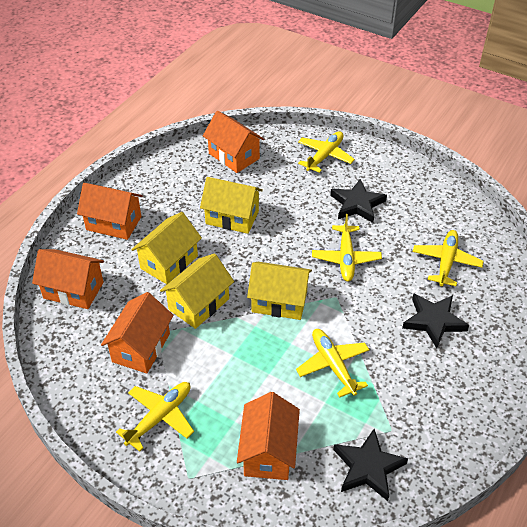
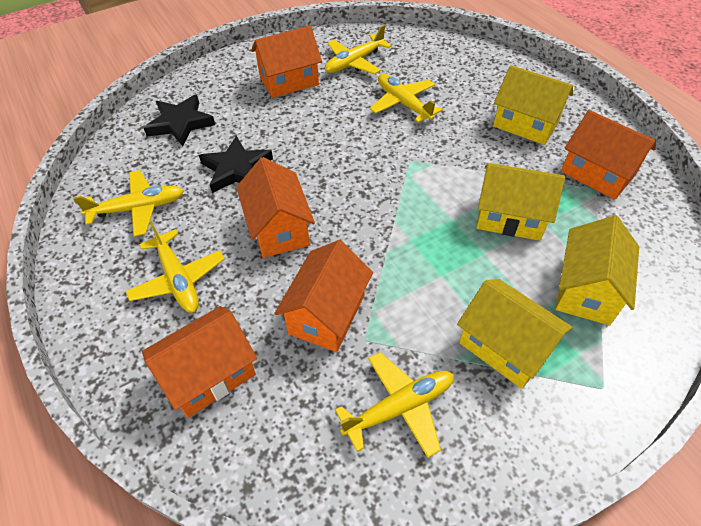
black star: [330,179,387,223] [334,429,408,501] [402,294,469,348] = 3 -> [144,94,215,146] [199,136,273,193] = 2

